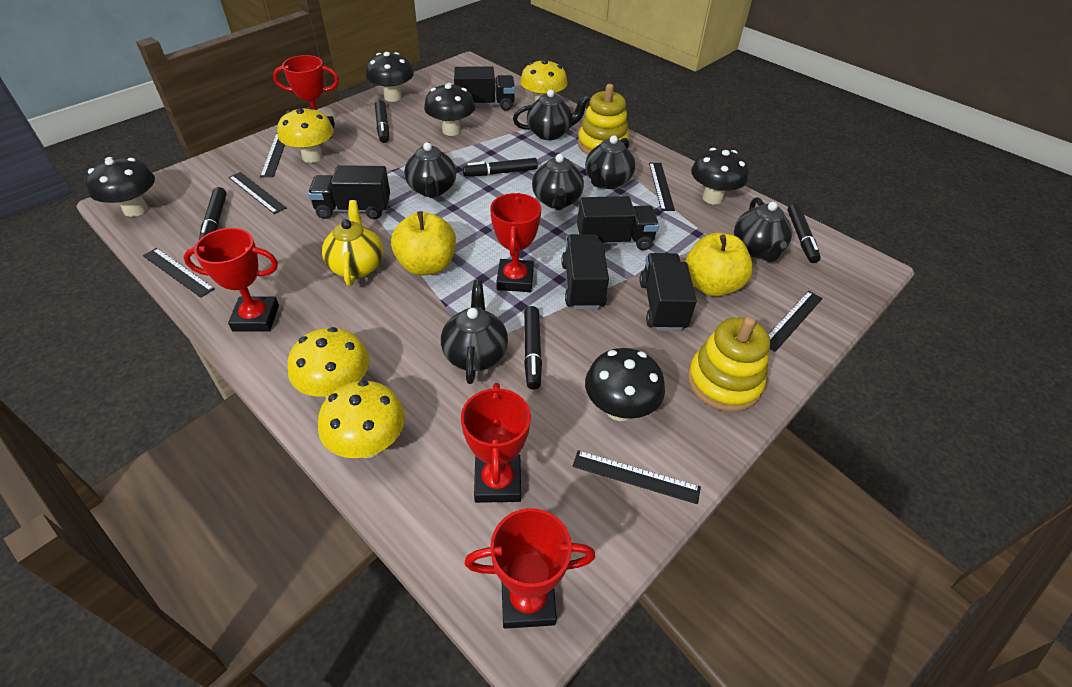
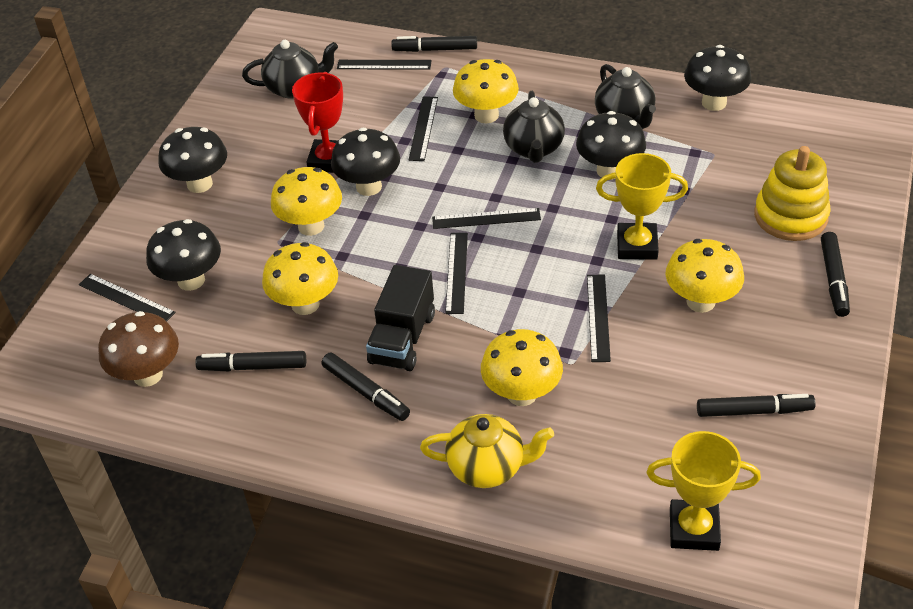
black teapot: [404,142,456,198] [441,280,508,384] [513,89,590,140] [532,152,584,210] [585,135,635,189] [734,197,792,262] = 6 -> [242,40,338,99] [503,91,565,163] [595,64,656,129] = 3
black truck: [308,165,390,219] [454,66,515,111] [561,234,609,309] [577,196,659,250] [639,253,697,331] = 5 -> [366,265,435,371] = 1
brown mushroom: none = 0 -> [98,311,179,387] = 1
red trophy: [183,228,279,332] [273,55,339,138] [461,383,531,503] [465,508,595,629] [490,193,541,292] = 5 -> [292,72,343,173] = 1
yellow apple: [391,211,456,276] [685,233,753,297] = 2 -> none = 0
yellow mushroom: [277,107,334,163] [288,327,370,398] [318,380,405,458] [520,59,567,102] = 4 -> [262,242,338,315] [271,167,342,236] [453,59,519,123] [481,329,563,406] [665,239,744,313] = 5
yellow stacking toy: [578,84,629,154] [688,317,770,412] = 2 -> [754,146,831,241] = 1
yellow trophy: none = 0 -> [596,153,688,260] [647,431,761,551] = 2

